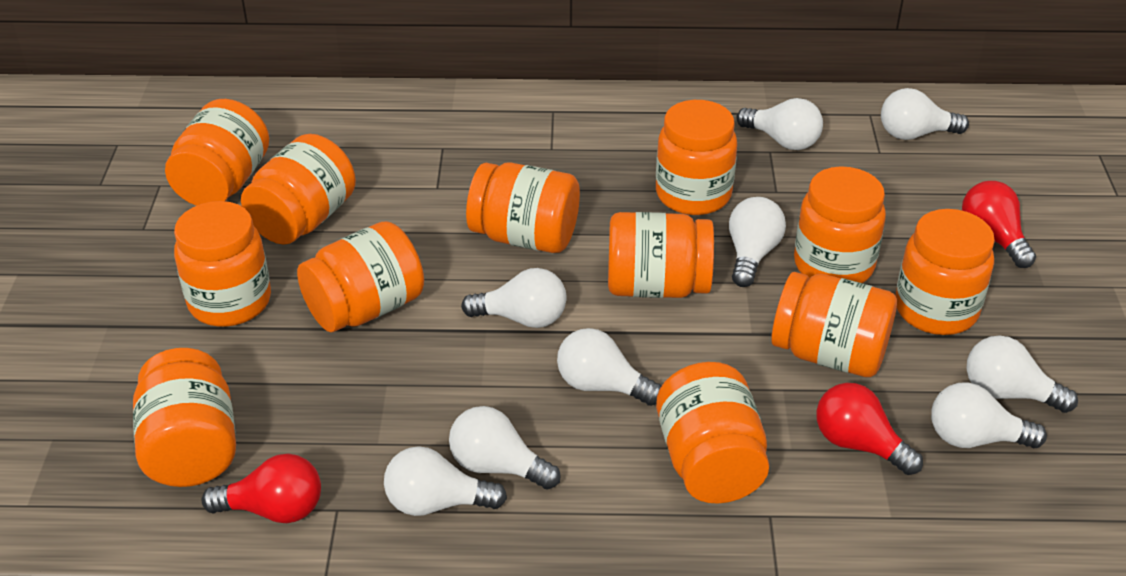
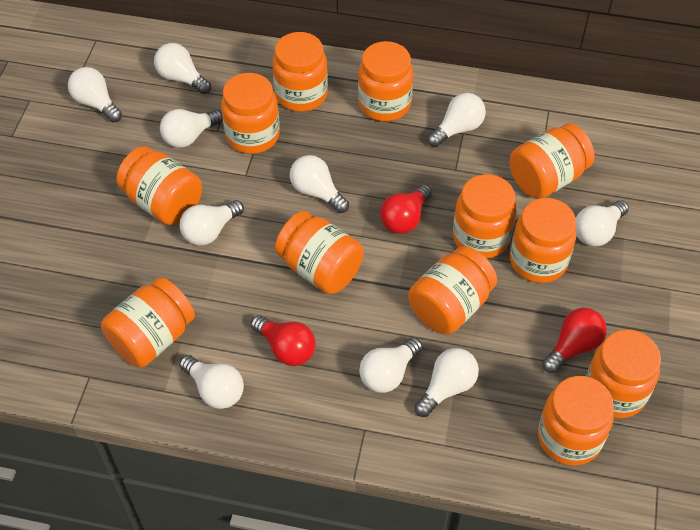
white light bulb: [384,446,507,516] [449,406,561,489] [461,268,567,328] [557,328,661,406] [729,197,786,287] [736,98,823,150] [881,88,969,140] [931,382,1047,448] [966,336,1078,413] = 9 -> [68,67,122,122] [154,43,211,94] [160,109,223,148] [179,355,244,409] [180,200,244,246] [290,155,349,213] [359,337,423,393] [414,348,479,417] [428,93,486,147] [576,200,629,247] = 10

